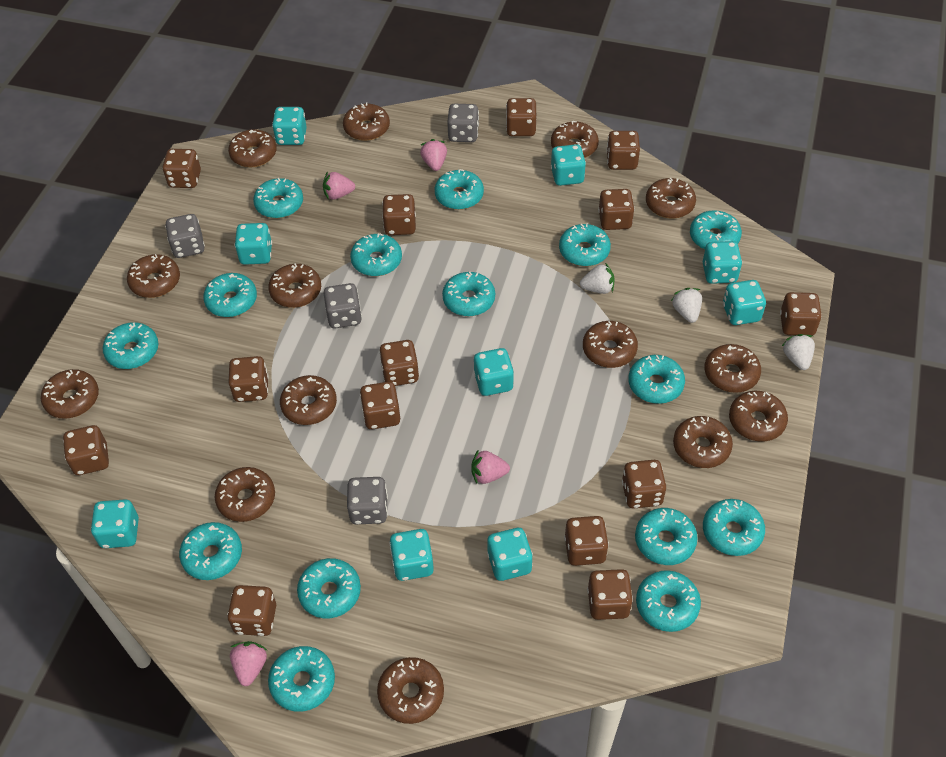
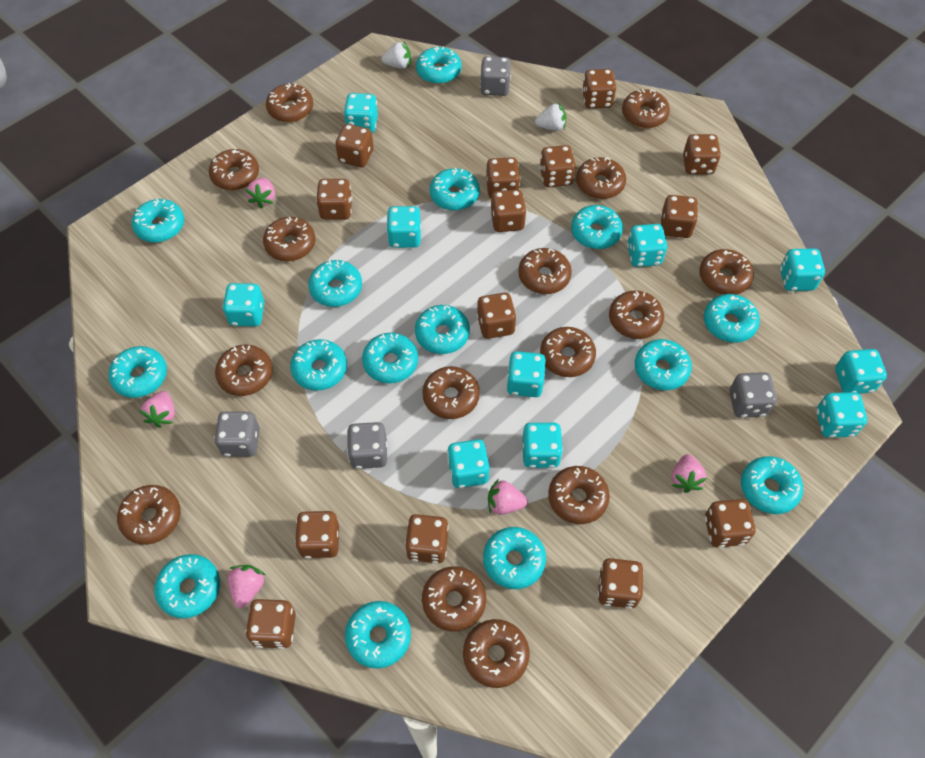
brown donut: [41,369,99,419] [127,254,180,298] [215,467,275,522] [228,129,277,167] [268,263,321,308] [280,375,337,425] [343,103,390,141] [377,657,444,724] [551,121,599,158] [583,321,638,368] [646,178,696,219] [673,416,733,468] [704,344,761,393] [729,391,788,441] = 14 -> [117,485,181,545] [209,149,259,191] [215,345,273,396] [263,217,315,261] [266,83,313,122] [422,366,480,419] [422,567,486,631] [463,619,529,688] [518,248,572,294] [540,327,596,377] [548,466,610,524] [576,157,626,199] [609,291,664,339] [622,89,670,128] [699,249,754,295] = 15
pink strawberry: [230,641,267,686] [323,172,355,200] [420,139,447,171] [471,449,510,484] = 4 -> [139,391,175,428] [228,565,265,608] [246,178,275,208] [488,479,528,515] [672,454,707,493] = 5
turquoise dice: [91,499,139,548] [235,223,272,265] [272,107,307,145] [389,529,434,581] [474,348,514,396] [487,528,533,581] [551,144,586,186] [703,241,742,284] [723,280,766,325] = 9 -> [223,283,265,326] [344,93,378,133] [386,206,421,248] [447,439,490,488] [506,351,546,397] [522,423,563,468] [627,224,667,267] [780,248,825,291] [816,392,867,438] [835,349,887,394] = 10
white strawberry: [580,263,614,294] [671,288,702,323] [782,334,815,370] = 3 -> [381,42,411,69] [535,102,566,131] = 2

